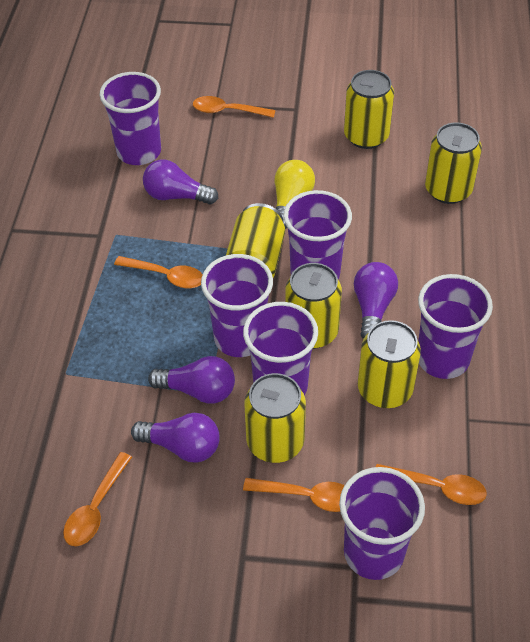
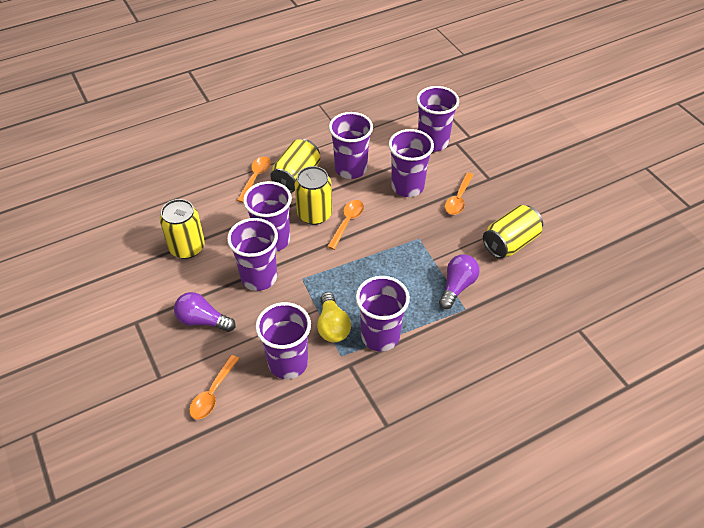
orange spoon: [63,452,132,546] [114,256,203,288] [193,96,276,118] [243,478,345,512] [376,464,487,505] = 5 -> [189,355,239,420] [237,156,271,203] [327,200,364,250] [445,172,474,215] = 4
purple cup: [99,72,161,165] [201,254,273,357] [243,302,318,396] [283,190,352,279] [339,467,425,580] [418,274,493,379] = 6 -> [227,218,278,291] [243,181,292,252] [255,302,311,379] [329,112,373,179] [356,276,410,352] [388,129,434,197] [416,86,459,151] = 7
purple light bulb: [131,413,220,463] [143,160,218,204] [148,356,235,404] [354,262,398,339] = 4 -> [174,292,235,332] [439,254,480,309] = 2
yellow can: [226,203,285,278] [245,373,306,463] [285,263,342,349] [344,70,394,149] [358,320,421,408] [425,123,482,204] = 6 -> [160,199,205,259] [270,139,320,193] [295,166,332,225] [483,205,543,258] = 4

